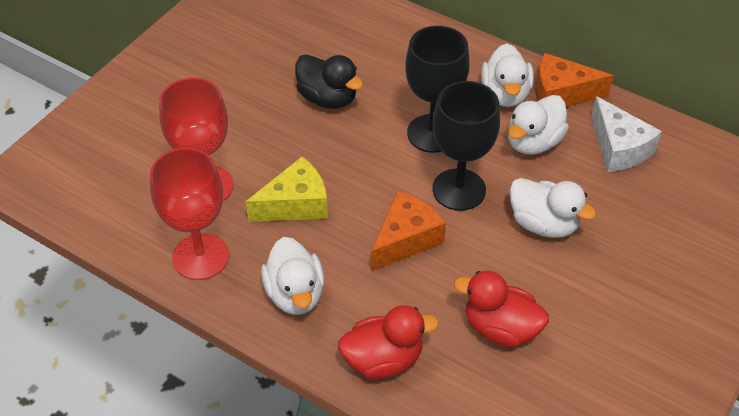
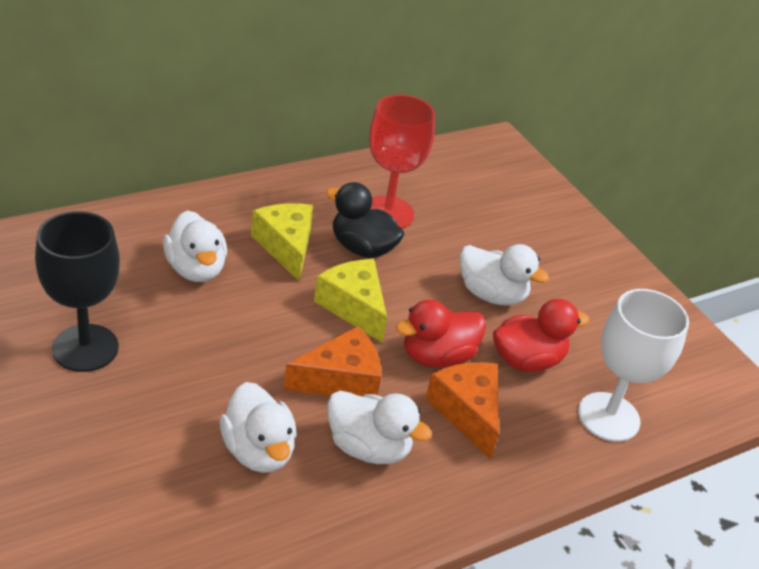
black goblet: [405,26,470,153] [432,81,500,211] = 2 -> [35,211,120,372] = 1
red goblet: [150,147,229,280] [159,77,233,201] = 2 -> [369,95,435,228] = 1
white cheese: [591,96,662,172] = 1 -> none = 0
white goblet: none = 0 -> [578,289,689,442] = 1
yellow cheese: [246,156,328,222] = 1 -> [251,203,314,281] [314,259,387,343] = 2

